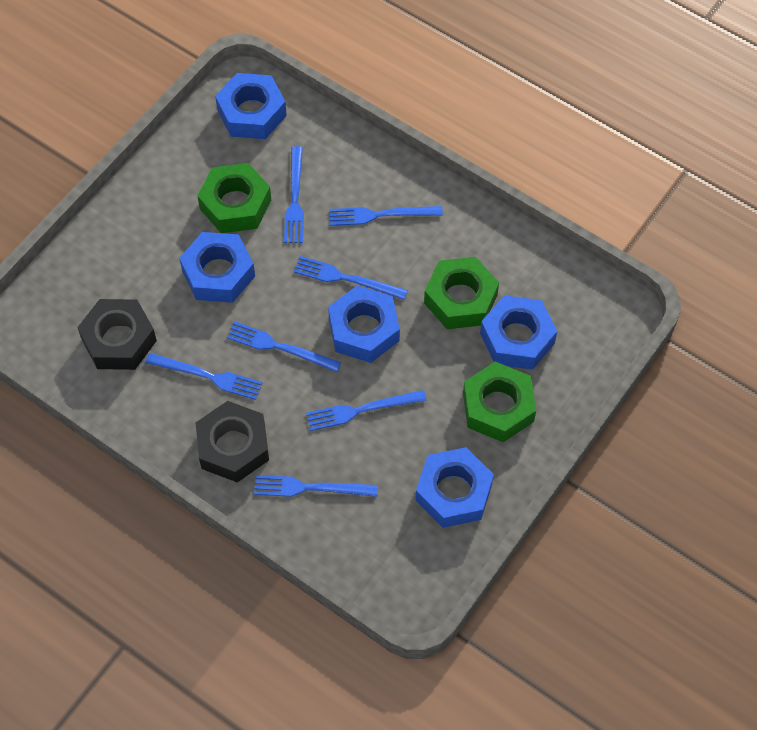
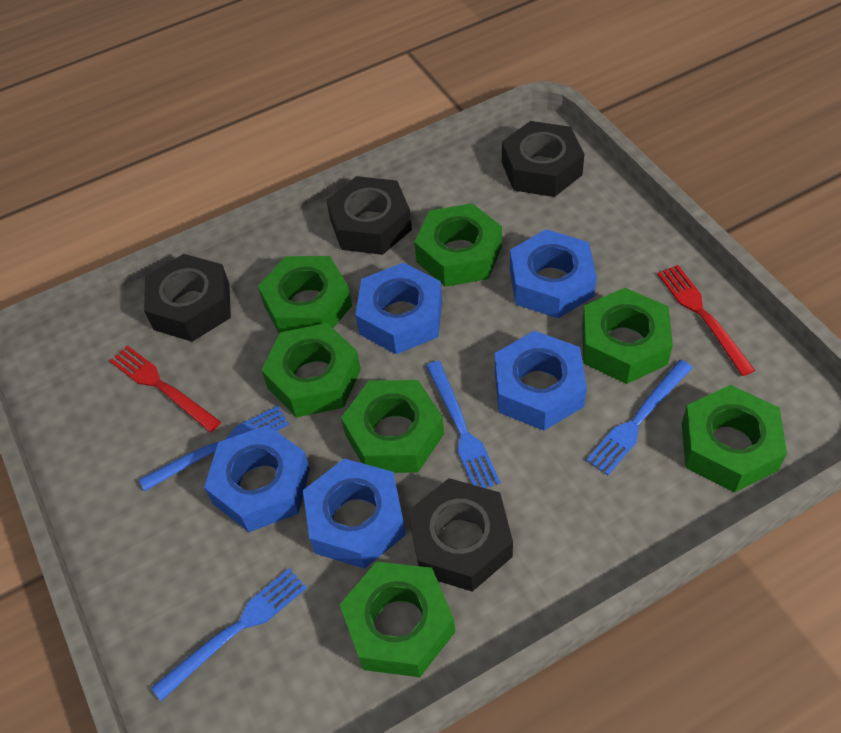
black nut: [77,299,157,370] [196,401,269,483] = 2 -> [144,254,231,342] [326,176,412,255] [408,478,513,592] [502,121,585,197] = 4
blue fork: [145,353,262,400] [227,321,341,372] [254,475,378,497] [284,146,304,243] [294,256,408,300] [306,390,427,431] [329,206,443,226] = 7 -> [139,406,289,492] [151,568,307,701] [426,361,500,488] [586,360,693,475] = 4
green nut: [197,163,271,233] [424,257,499,329] [463,362,536,442] = 3 -> [258,256,352,334] [261,323,361,418] [340,561,455,677] [341,380,444,473] [414,203,502,287] [582,288,673,384] [682,385,787,493] = 7
red fork: none = 0 -> [109,345,221,432] [657,265,755,376] = 2

